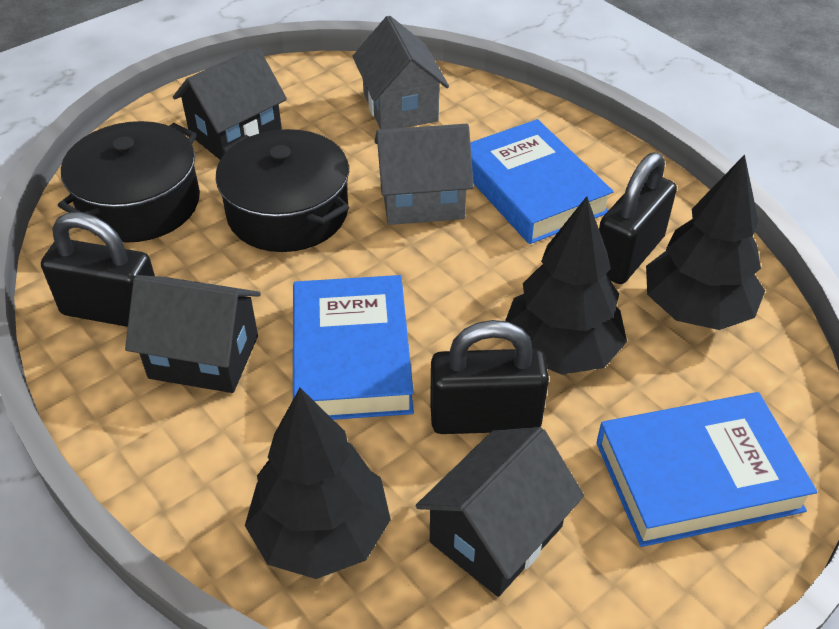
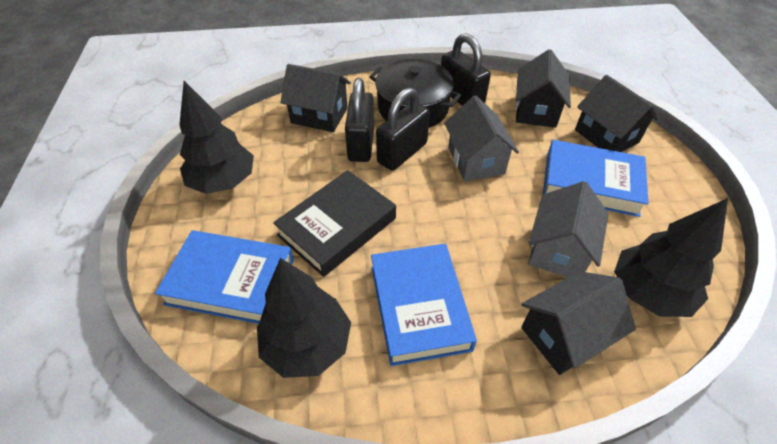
black book: none = 0 -> [273,170,396,277] = 1
black house: [125,275,261,393] [173,47,287,160] [415,427,584,597] = 3 -> [280,64,351,132] [516,49,571,128] [521,271,636,375] [575,75,659,152] = 4
black pot: [58,121,200,243] [216,129,349,252] = 2 -> [369,59,461,128] = 1

